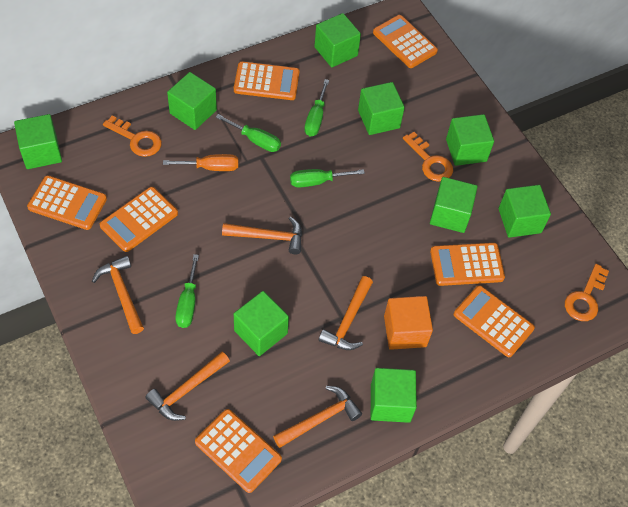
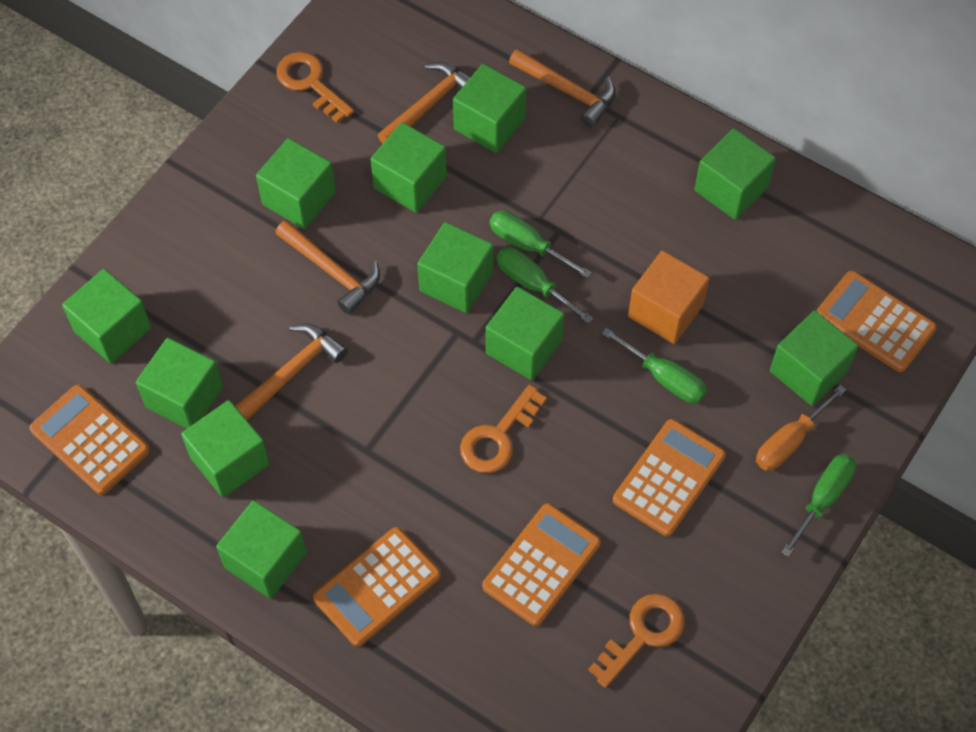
green cube: [14,114,62,169] [167,72,217,130] [234,291,289,356] [314,13,361,67] [358,82,405,135] [371,368,417,423] [430,177,478,233] [446,114,494,166] [498,185,551,238] = 9 -> [62,269,151,363] [136,338,223,429] [181,400,270,497] [216,500,307,599] [256,138,336,229] [371,122,447,213] [418,222,493,313] [453,64,526,153] [486,287,564,380] [694,128,776,220] [770,310,858,406] = 11
orange calculator: [27,176,107,230] [100,187,178,252] [195,409,282,493] [234,61,300,100] [373,15,438,68] [430,243,505,286] [454,285,535,357] = 7 -> [29,385,150,495] [313,527,441,647] [482,503,601,626] [613,419,726,536] [817,271,937,372] = 5
orange hammer: [92,256,144,334] [145,352,230,421] [222,217,302,254] [273,386,362,448] [318,276,373,350] = 5 -> [235,324,348,420] [275,220,380,315] [378,62,471,144] [509,49,616,128] = 4

